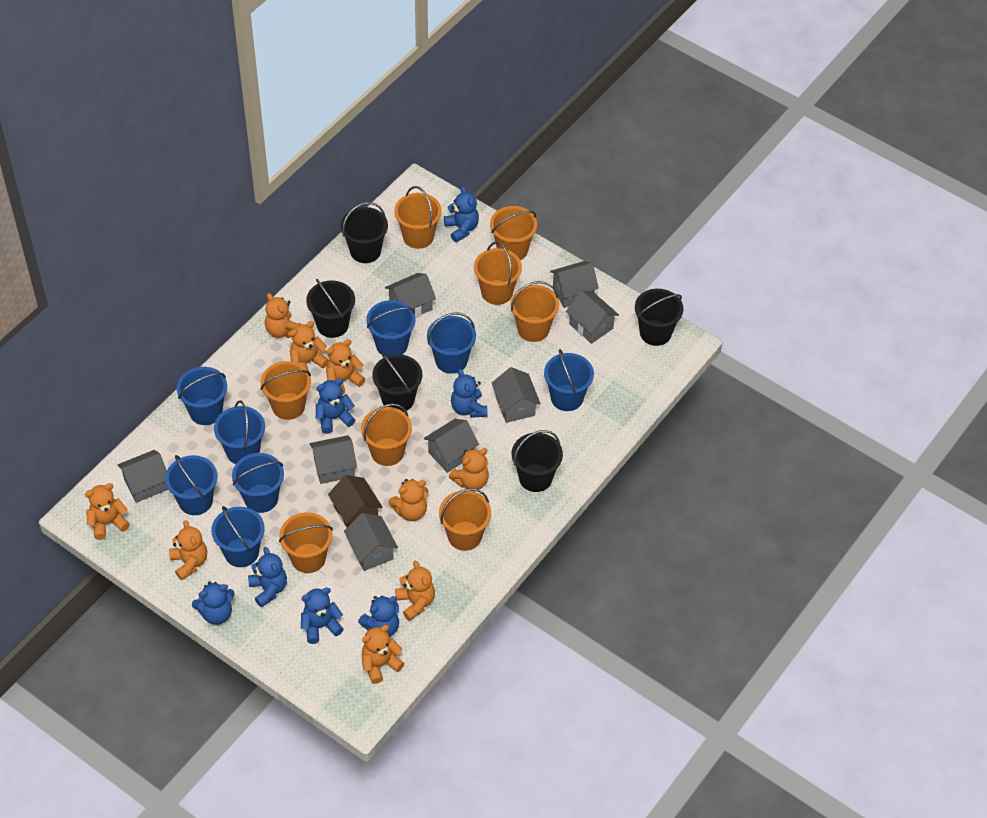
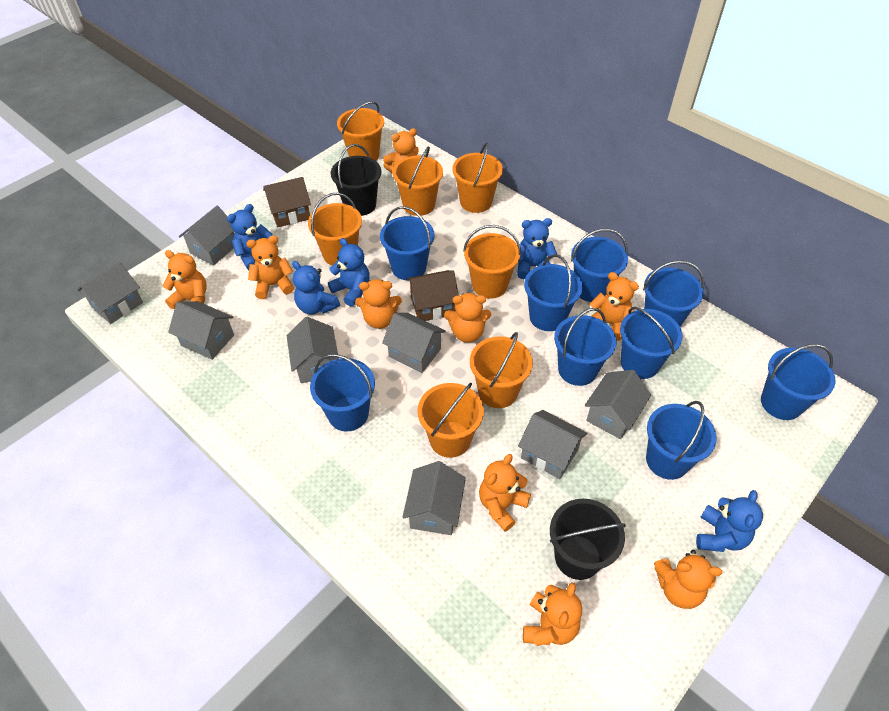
black bucket: [306,279,355,338] [341,202,388,263] [372,353,422,412] [512,430,563,492] [635,289,683,346] = 5 -> [331,144,381,216] [550,499,626,580] = 2
blue bucket: [165,455,217,515] [177,367,227,425] [211,506,265,567] [214,401,265,464] [232,453,284,513] [366,300,416,357] [427,312,476,374] [544,349,594,411] = 8 -> [310,354,375,431] [380,206,434,280] [524,254,583,331] [554,308,617,386] [571,229,628,302] [620,307,683,379] [643,260,704,327] [646,401,717,480] [761,344,835,420] = 9
blue teddy bear: [192,581,235,625] [248,547,287,607] [301,587,344,644] [316,378,355,434] [358,595,399,637] [444,186,479,242] [451,369,488,418] = 7 -> [227,204,272,270] [292,261,340,314] [328,238,370,306] [517,218,557,279] [696,490,763,552] = 5
brown house: [328,475,383,527] = 1 -> [263,177,311,227] [407,270,459,321] = 2
orange bucket: [261,361,311,420] [279,512,333,573] [361,403,412,466] [394,186,442,249] [439,489,491,551] [474,242,522,305] [490,206,537,260] [511,281,559,342] = 8 -> [308,193,362,266] [337,101,384,161] [393,147,443,216] [417,383,484,458] [452,143,503,213] [463,225,521,299] [470,332,533,408] = 7

